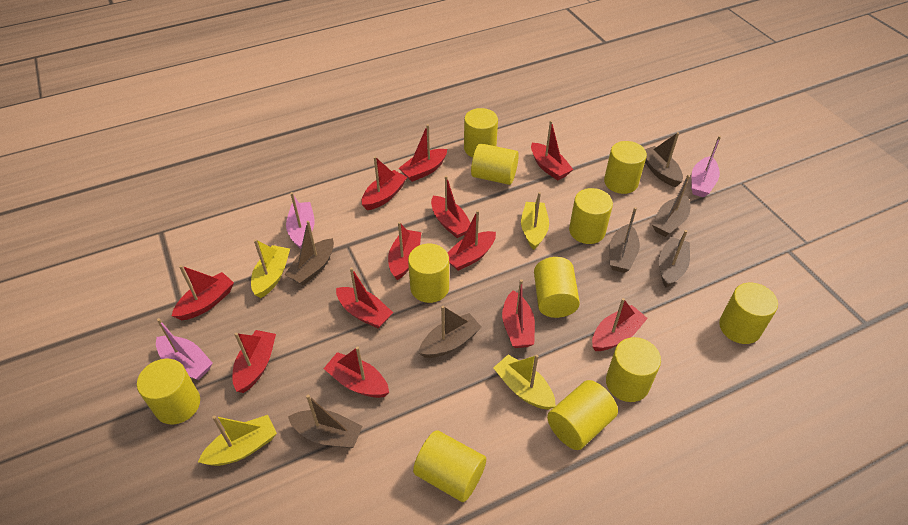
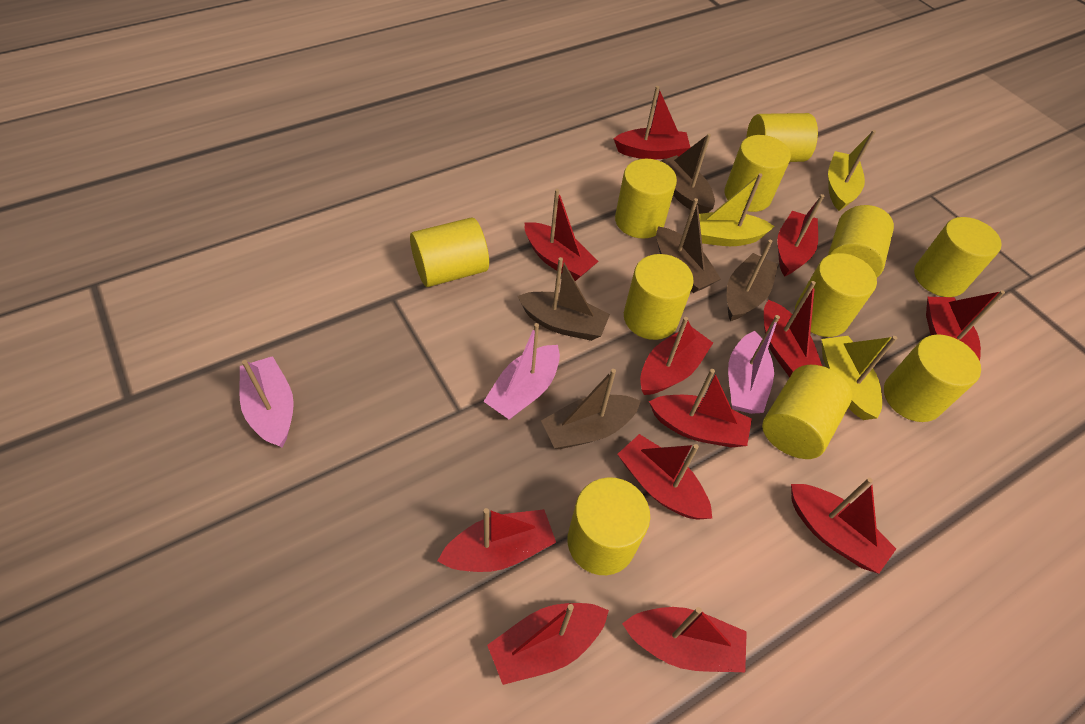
brown boat: [284,221,334,286] [288,394,363,448] [419,306,482,358] [609,207,640,273] [645,132,683,187] [652,175,691,237] [659,230,690,288] = 7 -> [517,257,610,341] [541,369,641,449] [656,198,721,293] [661,134,715,214] [727,240,778,321] = 5
yellow boat: [198,415,277,466] [251,239,290,298] [493,355,556,410] [521,192,549,250] = 4 -> [699,173,774,246] [821,336,897,420] [828,130,876,211] = 3

